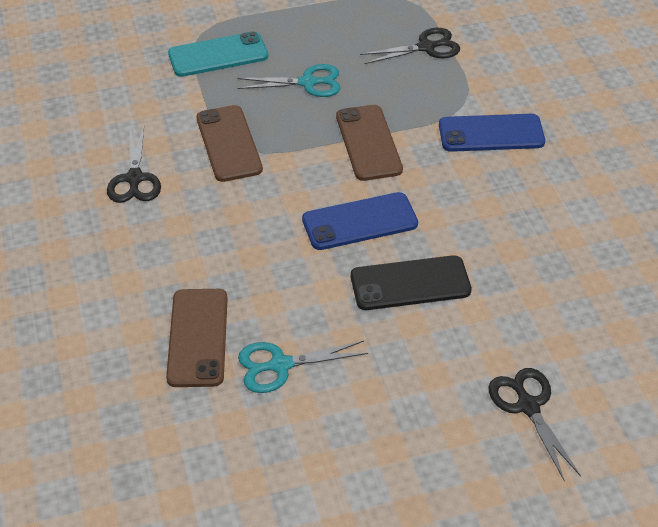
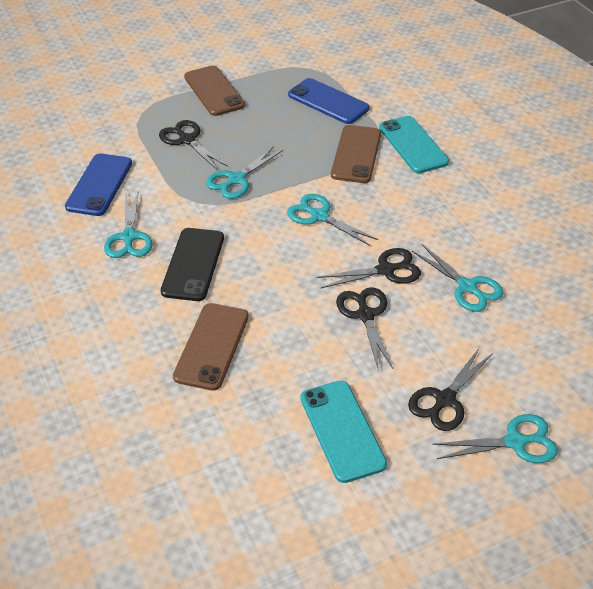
black scissors: [107,127,161,203] [360,28,460,64] [489,368,581,482] = 3 -> [159,120,228,170] [317,248,421,288] [336,287,393,371] [408,347,493,431] = 4
turquoise phone: [168,31,268,77] = 1 -> [301,381,387,483] [379,116,449,173] = 2
turquoise scissors: [237,64,341,97] [238,341,368,393] = 2 -> [104,193,153,258] [206,146,283,199] [287,194,378,246] [412,244,503,312] [432,414,558,463] = 5

